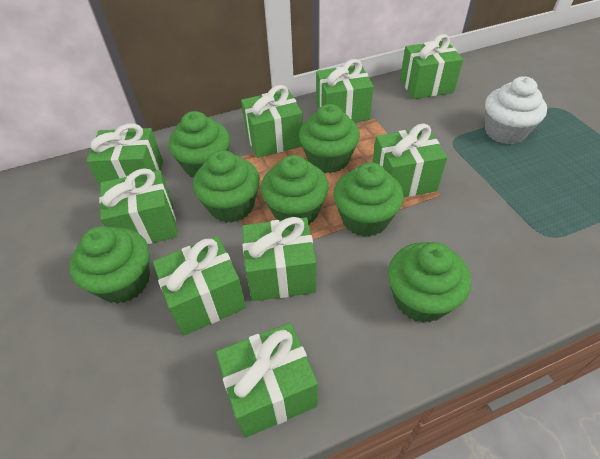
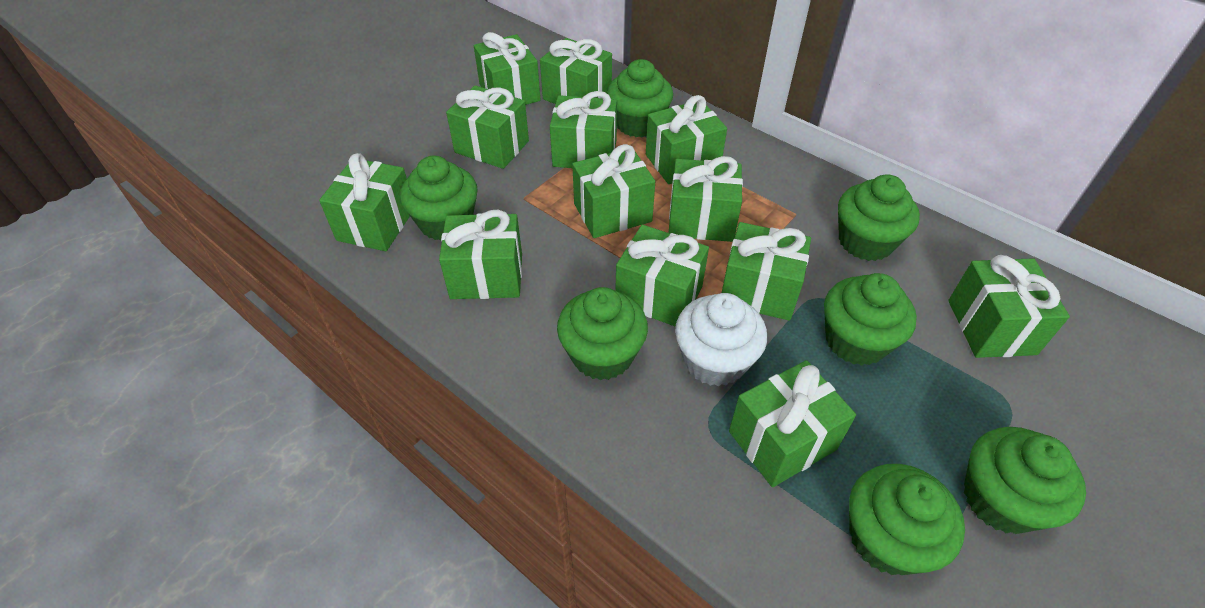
green gift: [86,123,163,186] [99,168,178,244] [153,236,246,336] [216,323,318,438] [241,85,303,158] [242,217,316,301] [316,59,374,122] [373,123,447,197] [400,34,463,99] = 9 -> [319,153,410,251] [439,210,522,299] [446,86,529,169] [474,32,541,105] [540,38,612,104] [550,91,617,168] [572,144,655,238] [615,225,709,327] [646,95,727,184] [669,156,743,242] [722,222,811,321] [729,360,856,487] [948,255,1070,358] = 13

